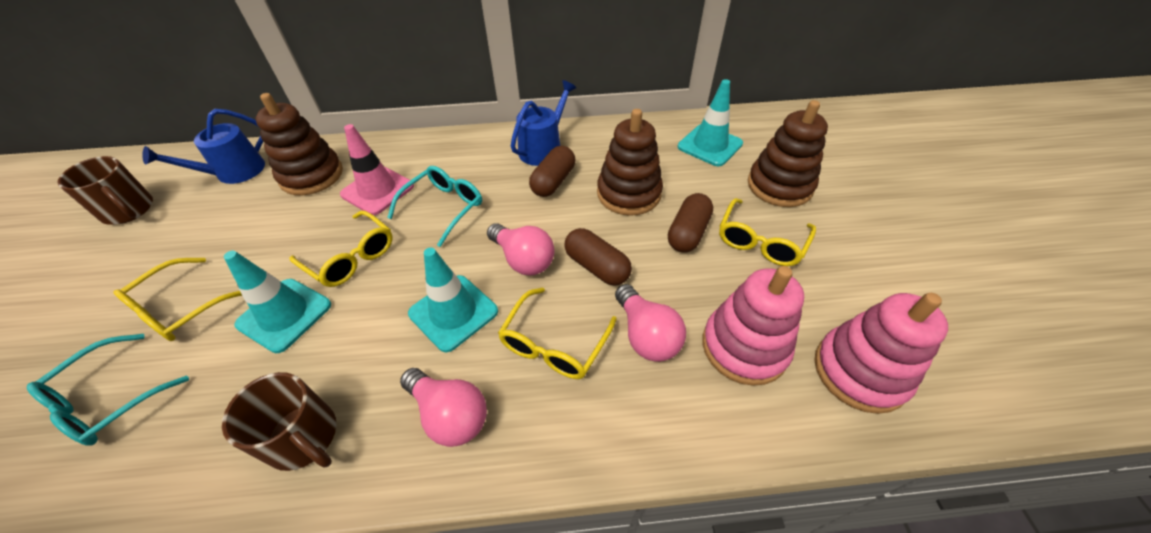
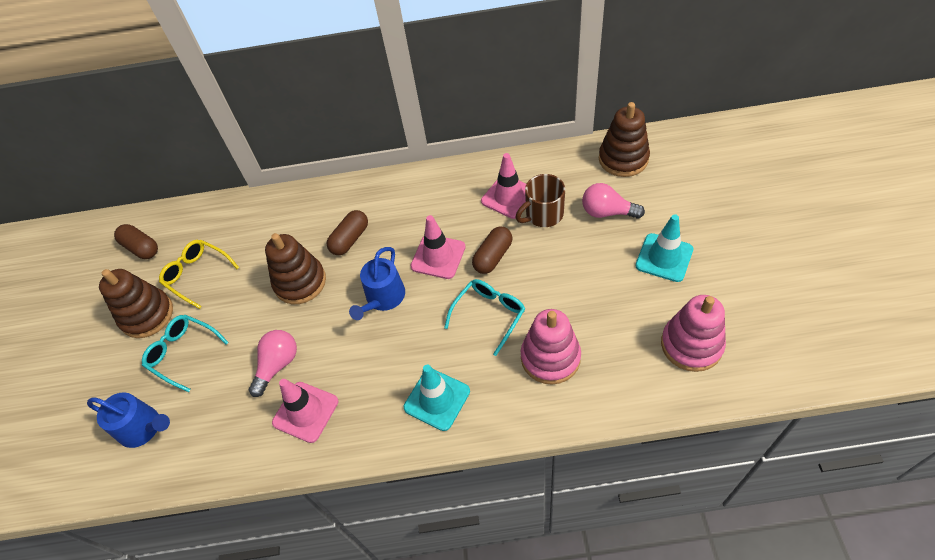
brown mug: [57,156,153,225] [222,372,336,471] = 2 -> [516,174,565,227] = 1
pink light bulb: [400,368,487,447] [487,223,555,276] [615,284,686,362] = 3 -> [249,330,297,397] [582,183,645,219] = 2
pink traffic cone: [340,124,414,215] = 1 -> [272,379,338,443] [410,215,466,279] [481,153,526,219] = 3
turquoise traffic cone: [224,251,331,353] [408,248,498,352] [678,79,743,166] = 3 -> [404,365,470,431] [635,214,693,282] = 2
yellow glasses: [114,258,242,341] [289,211,393,287] [498,287,617,379] [719,198,816,266] = 4 -> [159,240,239,309] = 1

